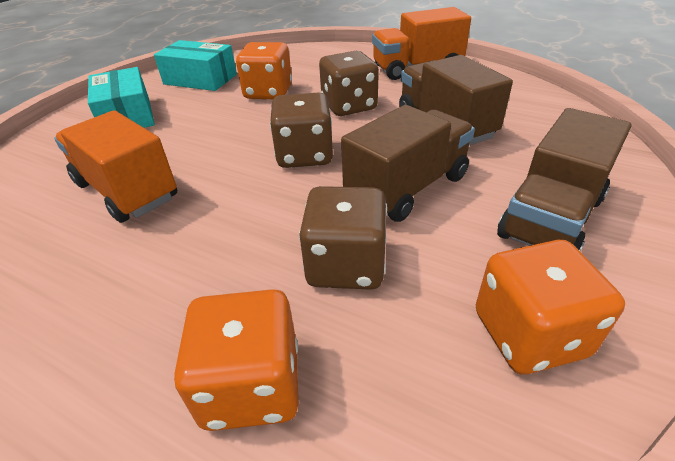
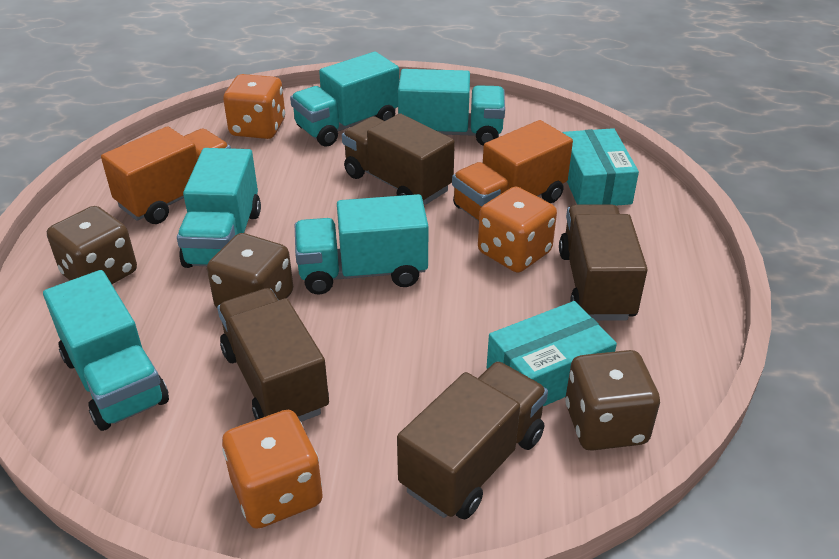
brown truck: [341,105,475,222] [399,55,513,145] [497,108,632,252] = 3 -> [217,288,329,422] [342,114,455,205] [397,361,548,519] [559,204,648,321] = 4
turquoise truck: none = 0 -> [43,270,169,431] [177,148,261,268] [290,52,399,147] [295,194,429,294] [398,69,505,146] = 5

